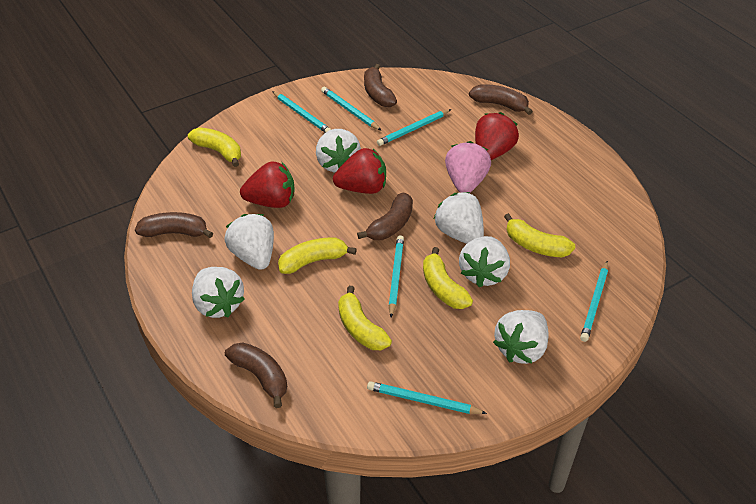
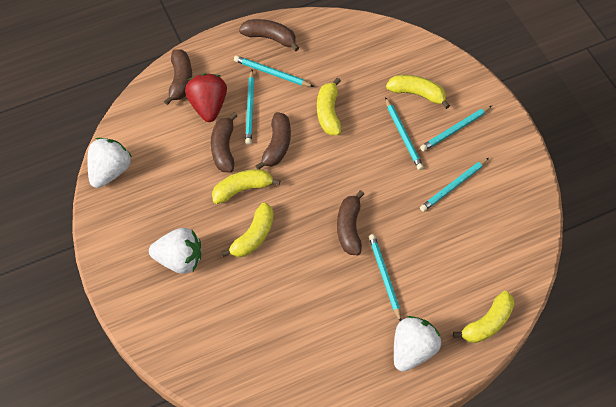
pink strawberry: [445,141,491,193] = 1 -> none = 0
red strawberry: [240,161,295,208] [333,148,386,194] [475,112,519,160] = 3 -> [185,73,227,122] = 1
white strawberry: [192,267,245,318] [225,214,274,270] [316,129,361,173] [434,192,484,244] [459,236,510,288] [493,310,549,364] = 6 -> [87,138,132,188] [149,228,201,274] [394,316,441,372] = 3

